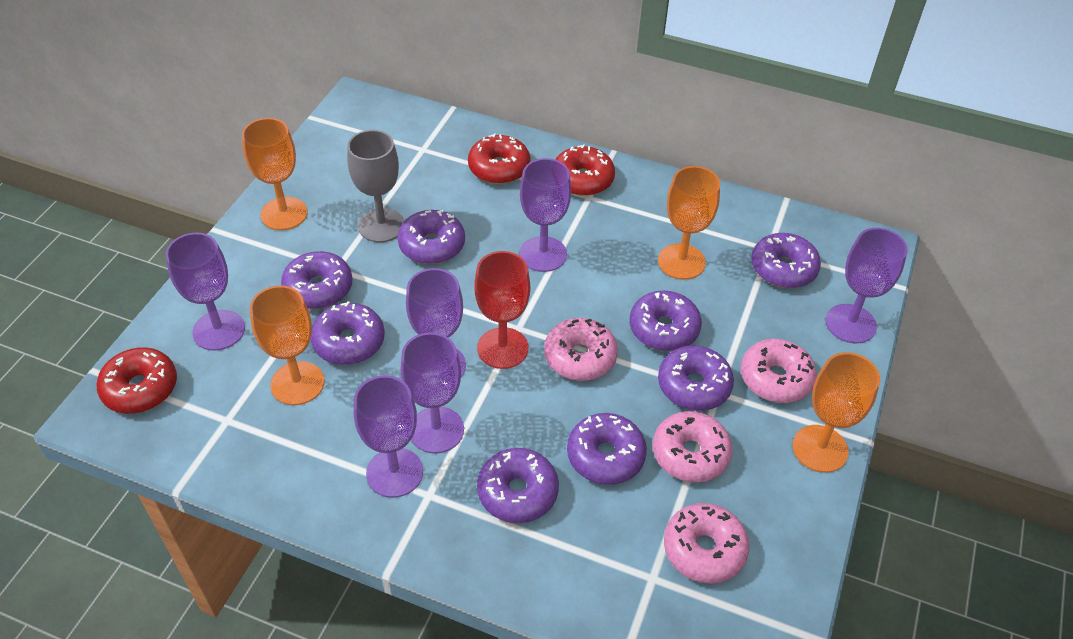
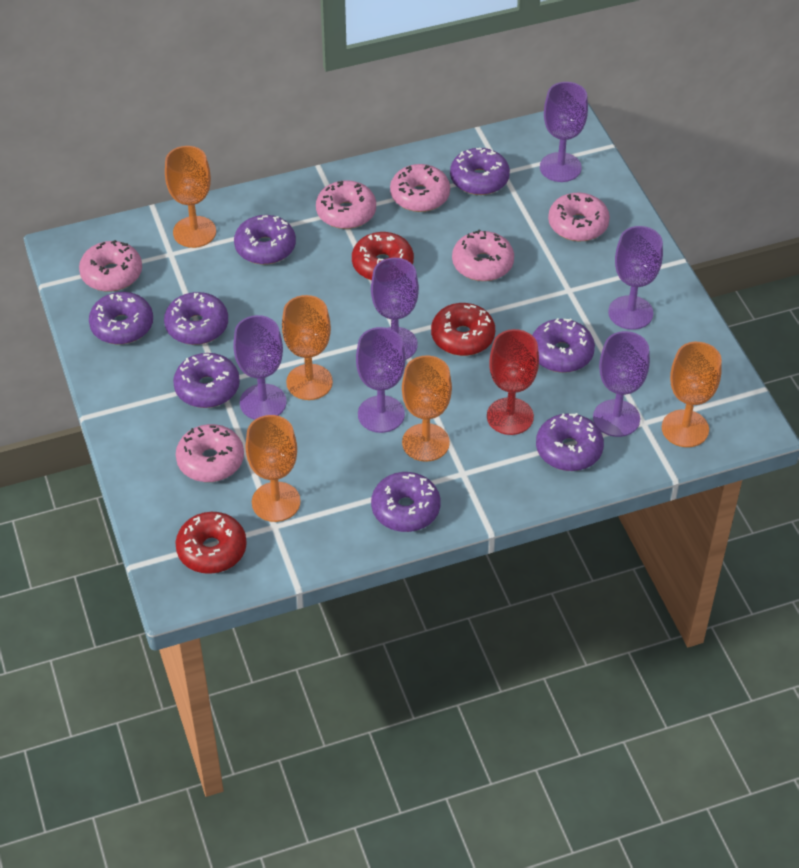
grey goblet: [347,130,404,242] = 1 -> none = 0
orange goblet: [242,118,308,230] [250,286,324,405] [658,166,720,280] [792,352,880,473] = 4 -> [165,146,216,248] [245,415,301,522] [282,295,333,400] [402,355,452,462] [662,342,722,447] = 5
pink donut: [544,318,618,381] [653,411,733,483] [664,503,749,584] [741,339,817,403] = 4 -> [79,240,142,292] [176,424,244,482] [316,180,376,229] [390,164,450,212] [452,230,514,281] [548,193,610,241] = 6

